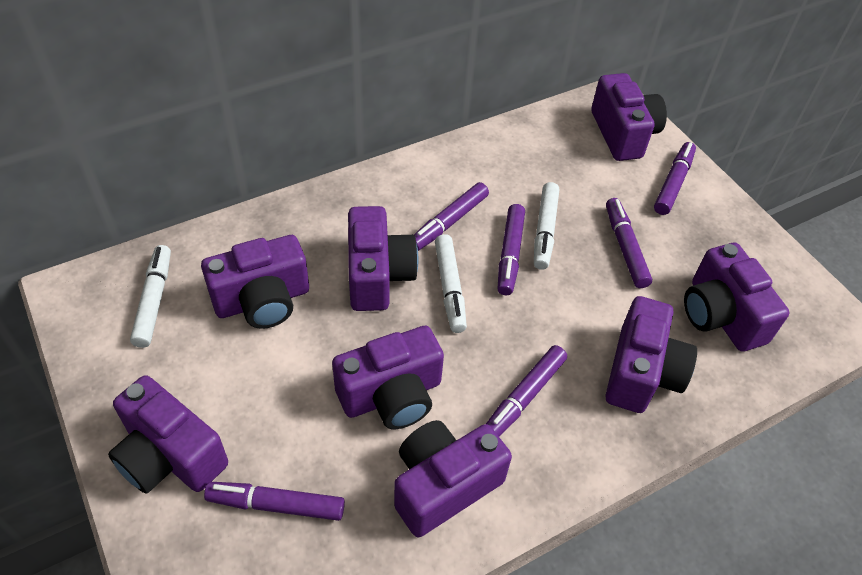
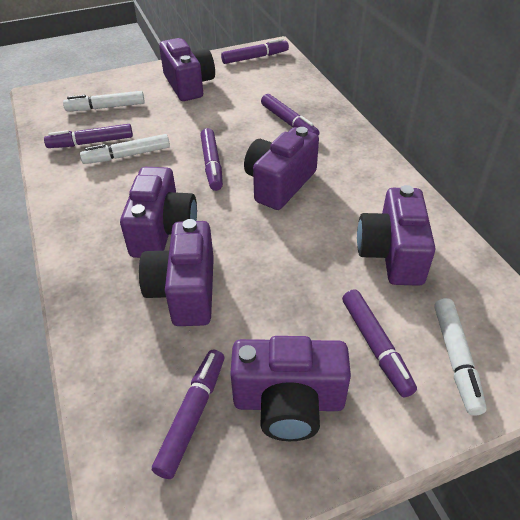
purple camera: [108,375,228,494] [201,235,309,329] [332,326,444,429] [348,206,418,311] [394,420,512,538] [591,73,667,161] [605,296,697,413] [684,243,790,352] = 8 -> [120,167,197,258] [139,219,214,326] [159,38,215,101] [230,336,351,441] [244,127,319,210] [357,185,435,286] = 6

